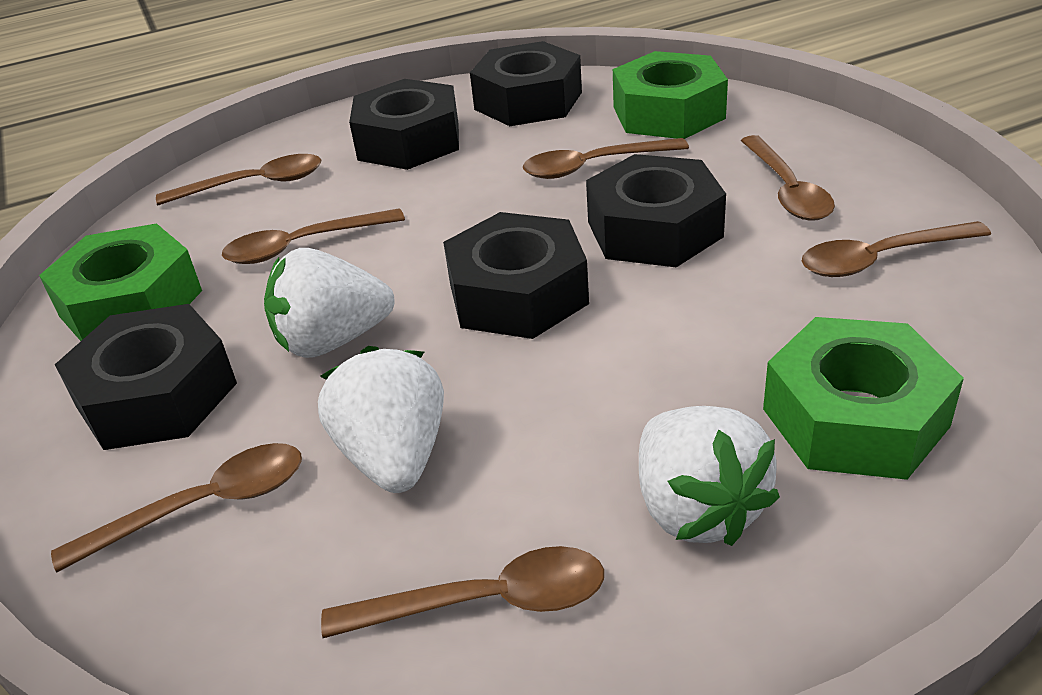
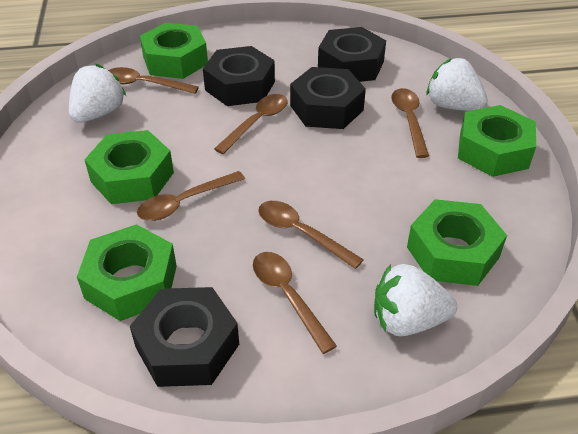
black nut: [55,304,237,450] [349,79,459,170] [443,212,589,339] [470,41,582,126] [586,154,726,267] = 5 -> [130,287,239,387] [203,46,275,106] [290,67,366,129] [318,27,386,82] = 4
brown spoon: [51,443,302,573] [156,154,321,205] [222,208,405,264] [321,546,604,638] [523,138,689,179] [741,135,835,221] [802,221,991,277] = 7 -> [108,67,199,94] [137,171,245,221] [214,94,288,154] [253,252,337,354] [258,201,364,269] [391,88,429,158] = 6
green nut: [39,223,202,341] [613,51,728,139] [763,317,964,480] = 3 -> [77,224,177,321] [84,130,174,204] [140,23,208,79] [407,199,507,286] [458,105,536,177] = 5

